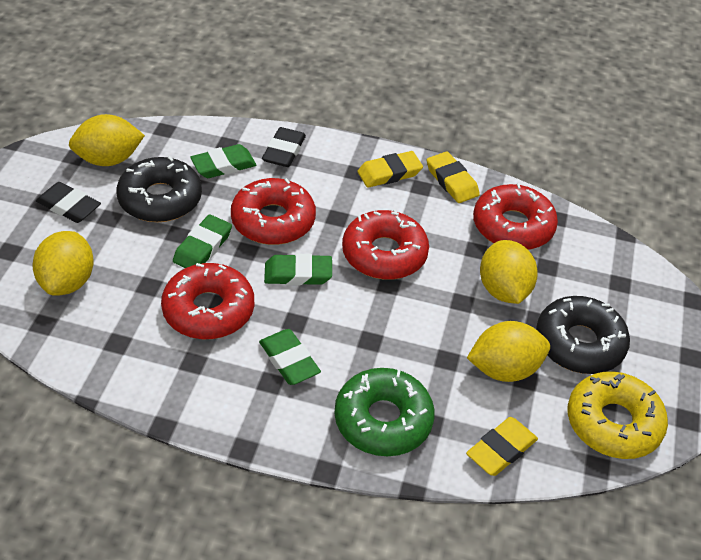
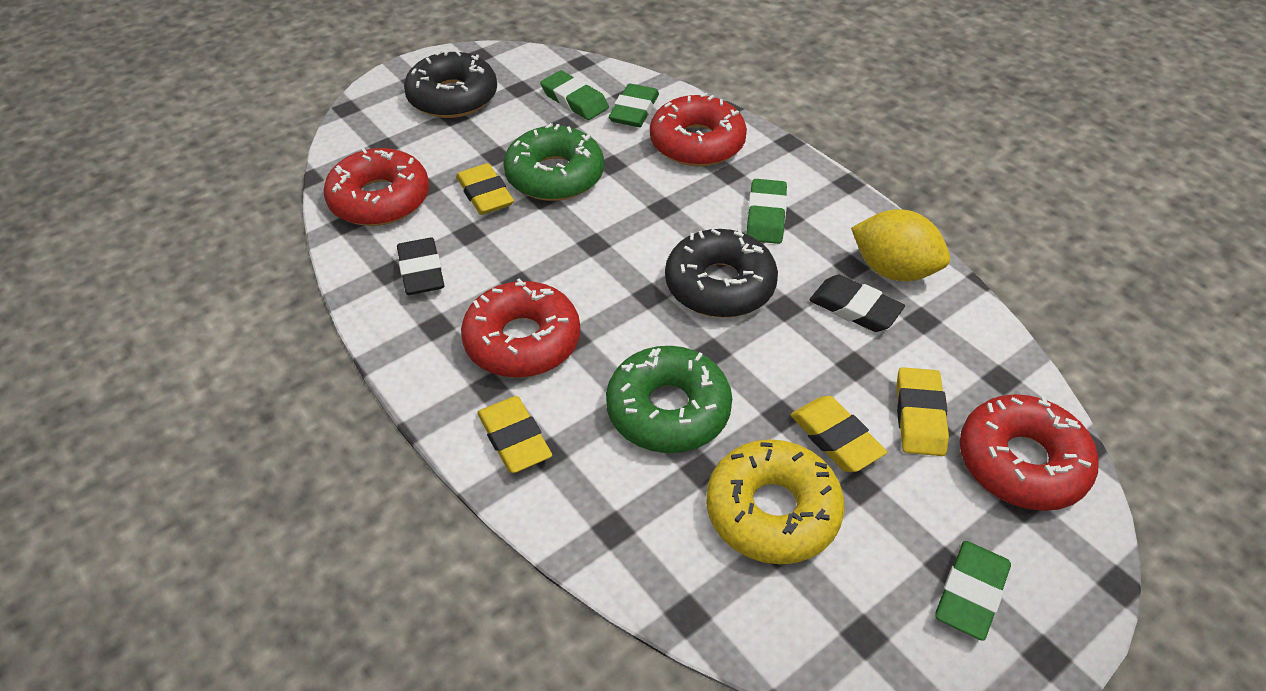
green donut: [334,368,435,456] = 1 -> [503,123,604,201] [606,346,732,453] = 2
yellow eraser: [357,151,423,188] [427,151,480,203] [466,417,538,476] = 3 -> [456,163,514,215] [477,396,552,473] [791,396,887,472] [896,367,949,456] = 4
yellow lemon: [32,231,94,296] [69,114,145,166] [467,321,550,382] [480,240,538,304] = 4 -> [851,209,950,281] = 1

